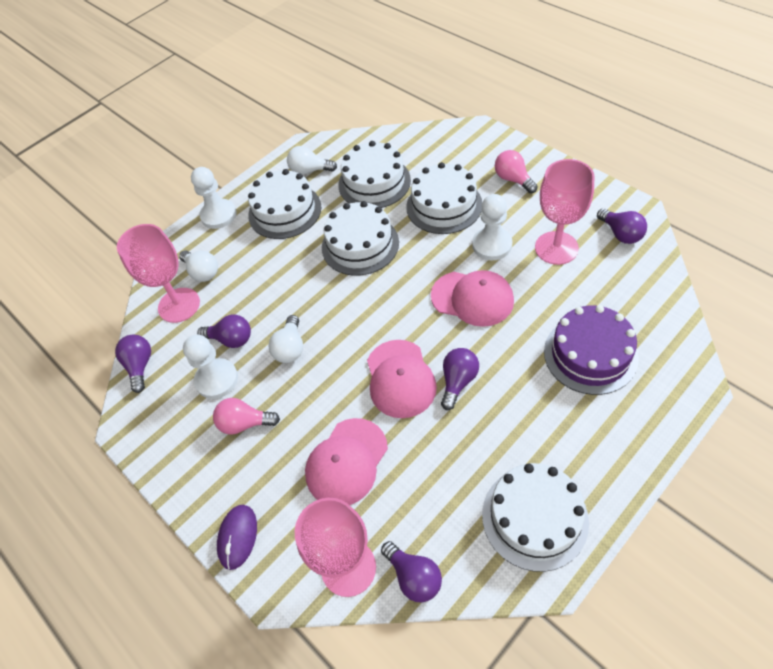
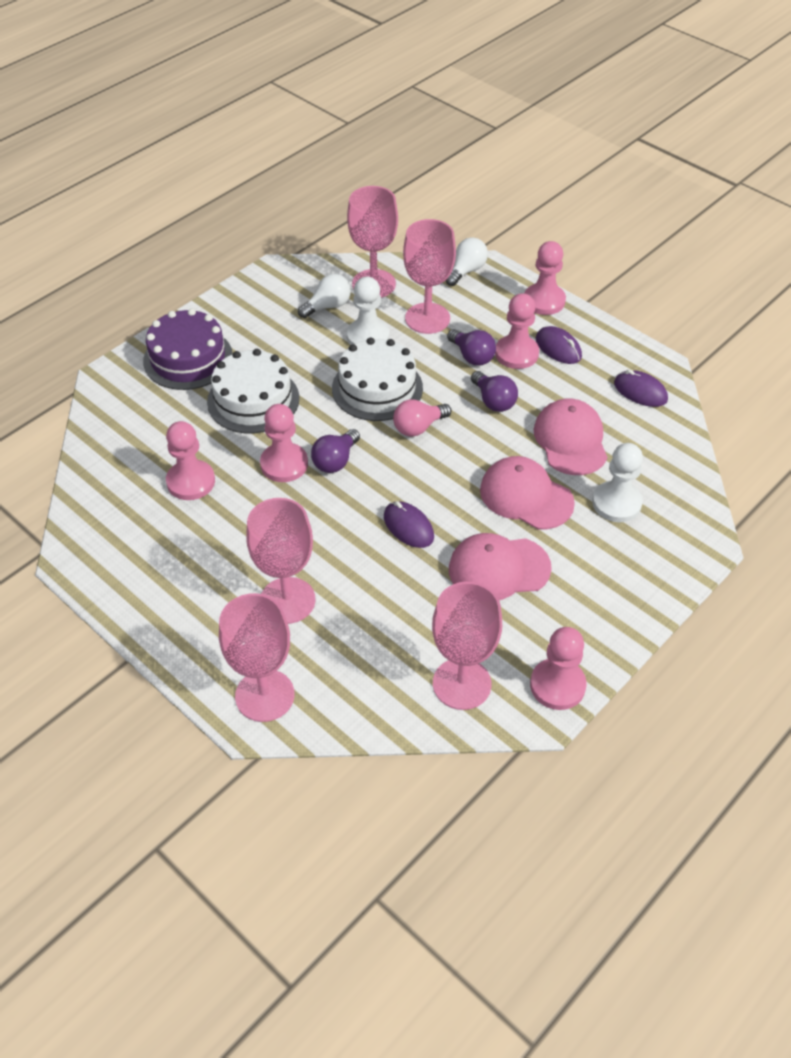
pink goblet: [117,224,200,323] [295,498,376,597] [535,159,594,265] = 3 -> [219,593,294,722] [246,498,315,624] [347,186,398,298] [403,219,456,334] [432,582,502,710] = 5
pink light bulb: [213,398,280,435] [495,150,538,193] = 2 -> [393,399,452,437] = 1
pink pawn: none = 0 -> [166,421,215,500] [260,404,308,482] [495,293,539,369] [524,241,566,315] [530,627,587,710] = 5
purple light bulb: [115,335,151,393] [197,315,251,348] [381,541,442,602] [441,348,479,410] [597,208,647,244] = 5 -> [311,429,360,473] [447,329,496,366] [471,371,518,412] = 3
purple mouse: [217,505,257,570] = 1 -> [384,501,434,548] [536,326,582,364] [614,369,668,407] = 3
white cake: [248,169,321,239] [322,201,399,276] [339,141,411,208] [406,162,482,234] [482,463,589,572] = 5 -> [207,349,299,433] [332,338,423,421] = 2
white light bulb: [179,250,218,282] [268,315,303,363] [287,146,337,175] = 3 -> [298,274,351,318] [446,237,488,286] = 2
white pawn: [183,335,238,399] [191,167,237,229] [472,194,512,260] = 3 -> [347,277,390,345] [592,443,643,522] = 2

